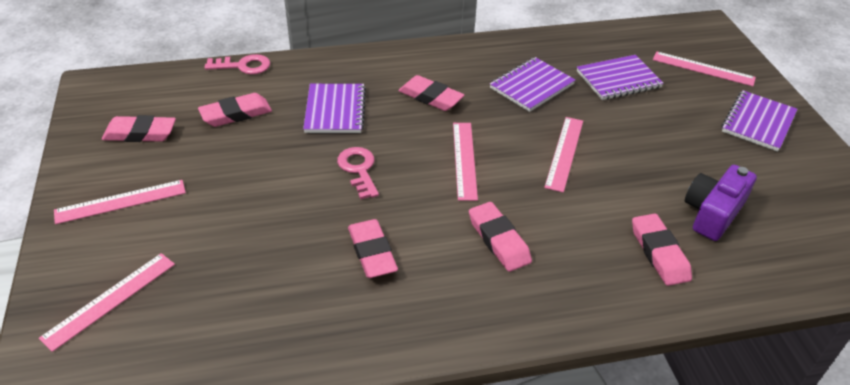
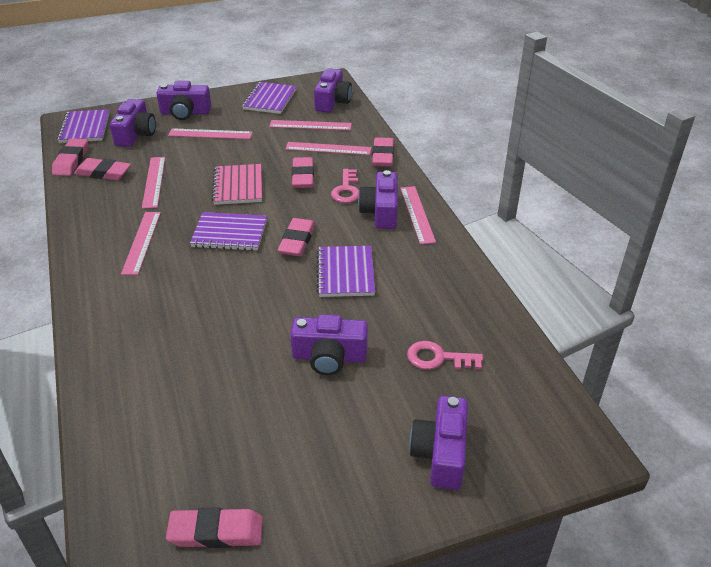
pink notebook: none = 0 -> [211,164,262,205] = 1
pink ruler: [39,253,175,352] [54,180,186,224] [453,123,478,201] [544,117,583,192] [653,51,756,86] = 5 -> [121,212,161,275] [142,157,165,209] [168,128,253,139] [269,120,352,130] [285,142,372,155] [400,186,436,244] = 6
purple camera: [685,165,757,241] = 1 -> [110,99,156,147] [157,81,211,120] [290,314,368,375] [314,68,352,113] [358,170,398,229] [409,396,468,490] = 6

